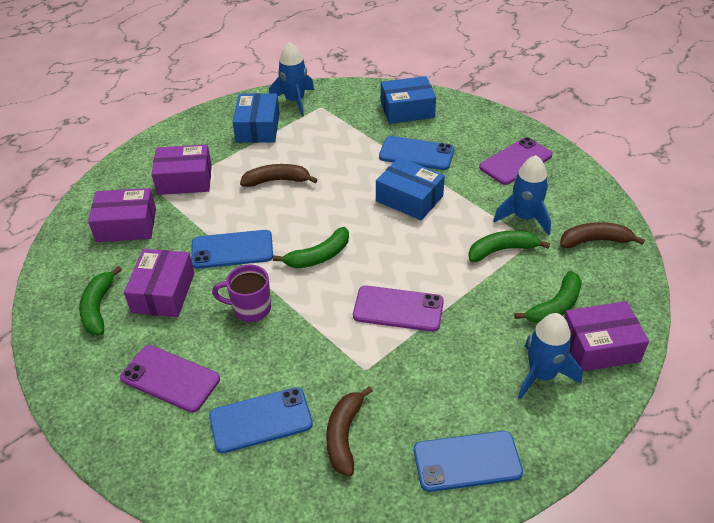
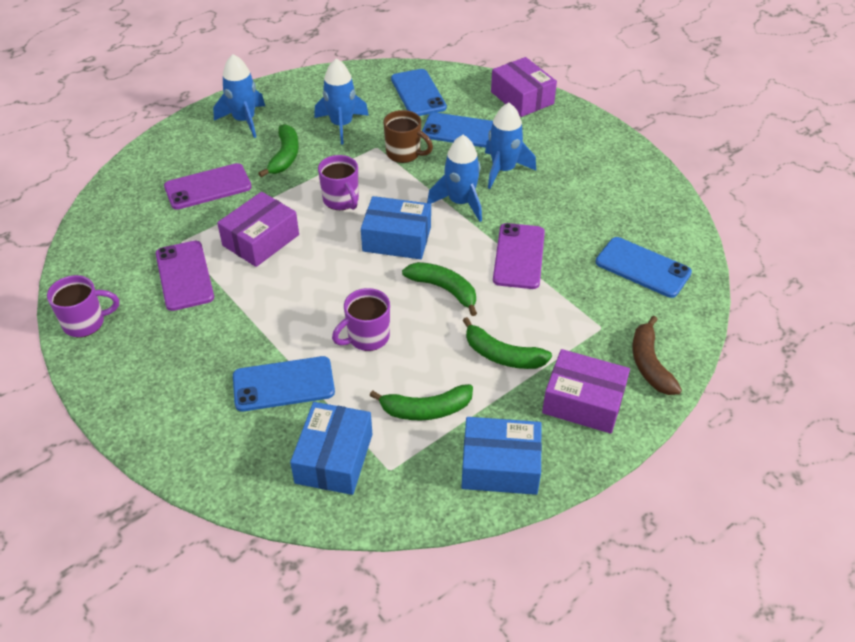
blue rocket: [269,42,314,116] [493,155,551,235] [518,313,583,400] = 3 -> [213,54,265,138] [314,58,369,144] [427,135,482,222] [485,103,536,189] = 4
brown banana: [240,164,318,187] [326,386,373,476] [560,222,645,248] = 3 -> [632,316,682,395] = 1
brown mug: none = 0 -> [383,110,433,163] = 1
purple box: [88,188,156,242] [124,249,194,317] [152,144,212,195] [564,301,649,371] = 4 -> [217,192,299,267] [491,57,557,117] [542,349,630,434] = 3
purple mug: [212,265,271,322] = 1 -> [47,275,119,337] [318,155,359,210] [332,288,390,351] = 3

